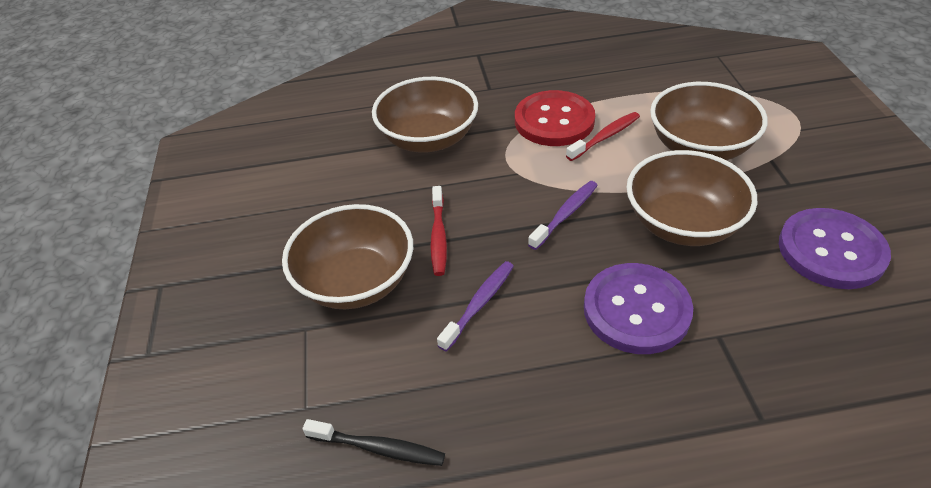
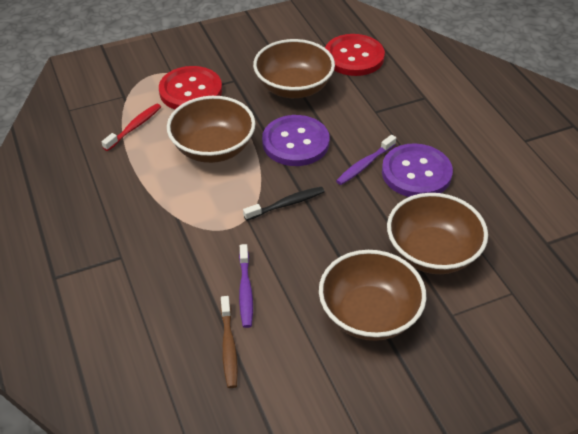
brown toothbrush: none = 0 -> [221,296,238,388] = 1
red button: [515,90,595,146] = 1 -> [159,66,222,110] [325,34,385,76] = 2
red toothbrush: [430,186,447,276] [566,112,640,161] = 2 -> [102,103,161,151] = 1

